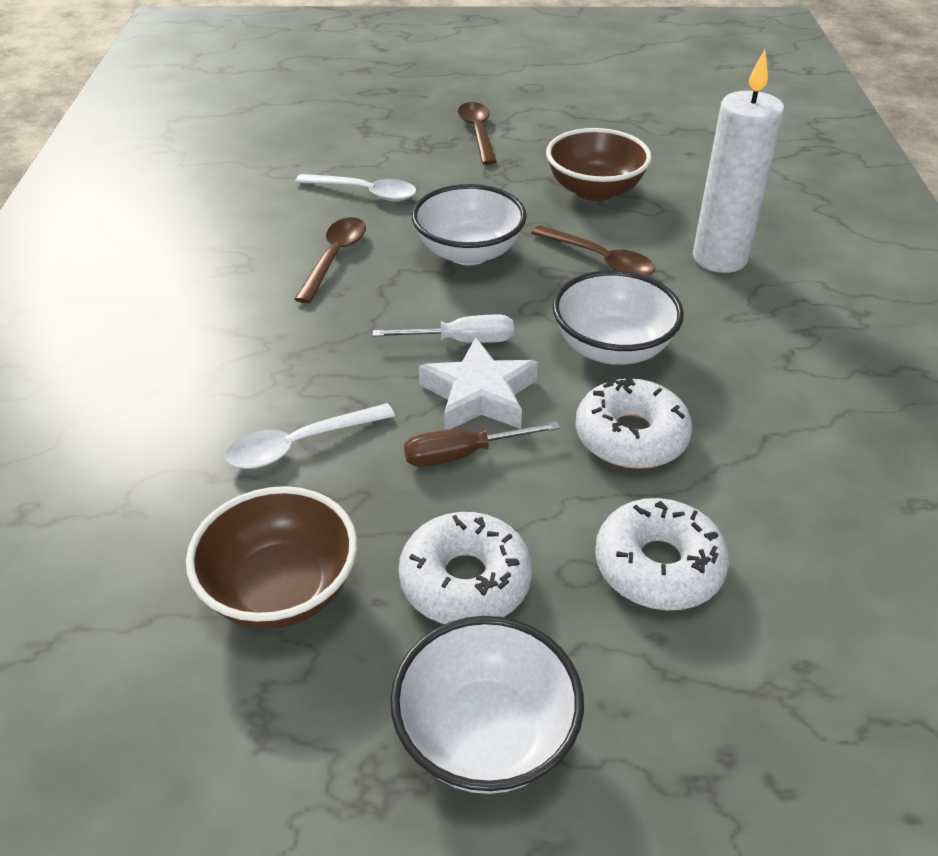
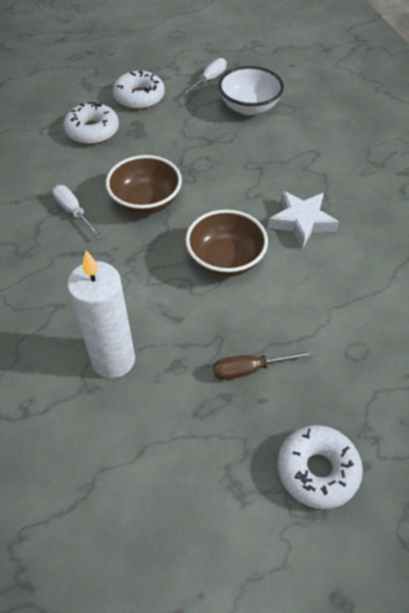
brown spoon: [295,217,366,303] [458,102,497,165] [531,225,655,276] = 3 -> none = 0
white bowl: [390,616,584,794] [412,184,527,265] [553,270,684,365] = 3 -> [218,66,284,115] = 1
white screwdriver: [373,315,514,343] = 1 -> [52,185,103,238] [182,58,226,96] = 2
white spoon: [225,403,395,469] [295,174,417,201] = 2 -> none = 0

